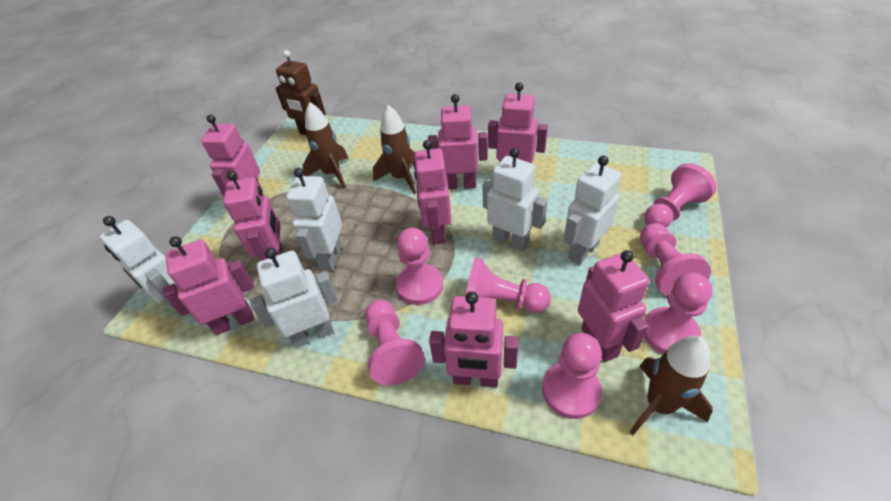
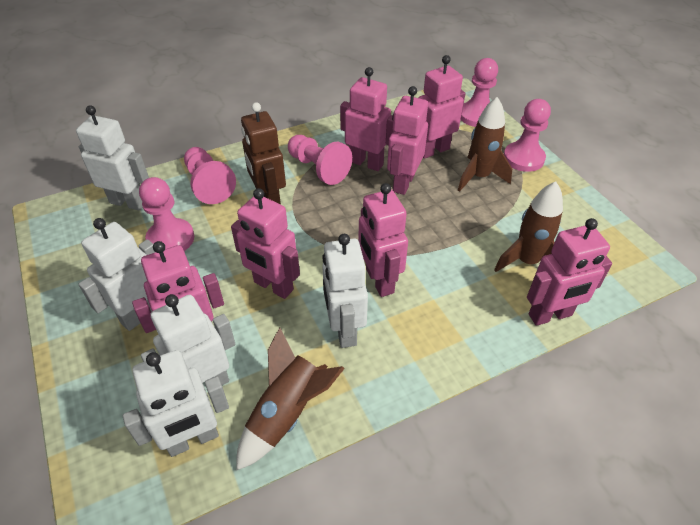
pink pawn: [365,300,425,385] [396,228,443,305] [465,257,551,313] [542,333,602,419] [640,223,711,296] [644,273,712,354] [645,163,716,227] = 7 -> [139,177,194,251] [184,147,236,204] [288,135,352,185] [461,58,498,127] [504,99,551,172] = 5
pink robot: [163,236,254,335] [201,115,263,196] [223,171,283,261] [413,140,452,245] [428,94,488,190] [429,292,518,387] [488,82,548,163] [578,250,649,362] = 8 -> [132,241,224,333] [231,188,300,299] [340,67,393,171] [358,183,408,297] [387,86,428,195] [418,55,465,159] [527,218,612,326] = 7

